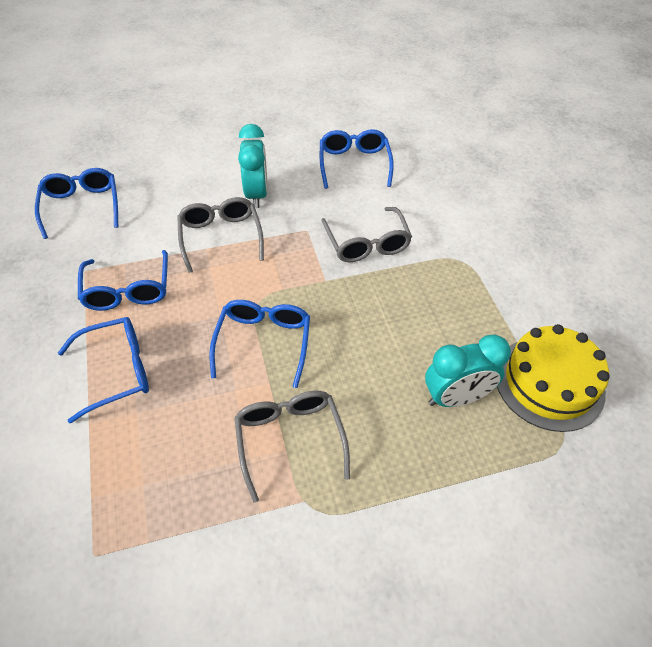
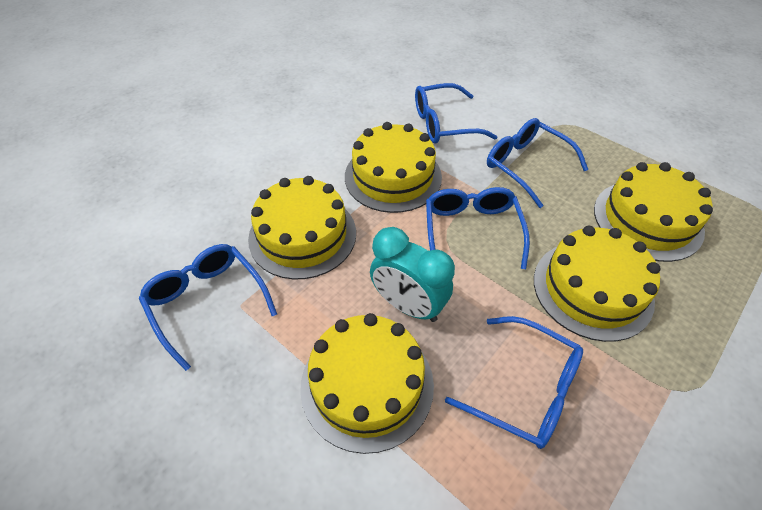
grey glasses: [177,197,264,273] [234,391,350,503] [321,207,412,262] = 3 -> none = 0
turquoise clock: [238,124,268,208] [425,335,511,407] = 2 -> [370,227,455,322] = 1
yellow cake: [497,324,610,432] = 1 -> [248,176,356,279] [300,313,434,454] [345,122,442,213] [534,226,661,342] [594,162,713,262] = 5

